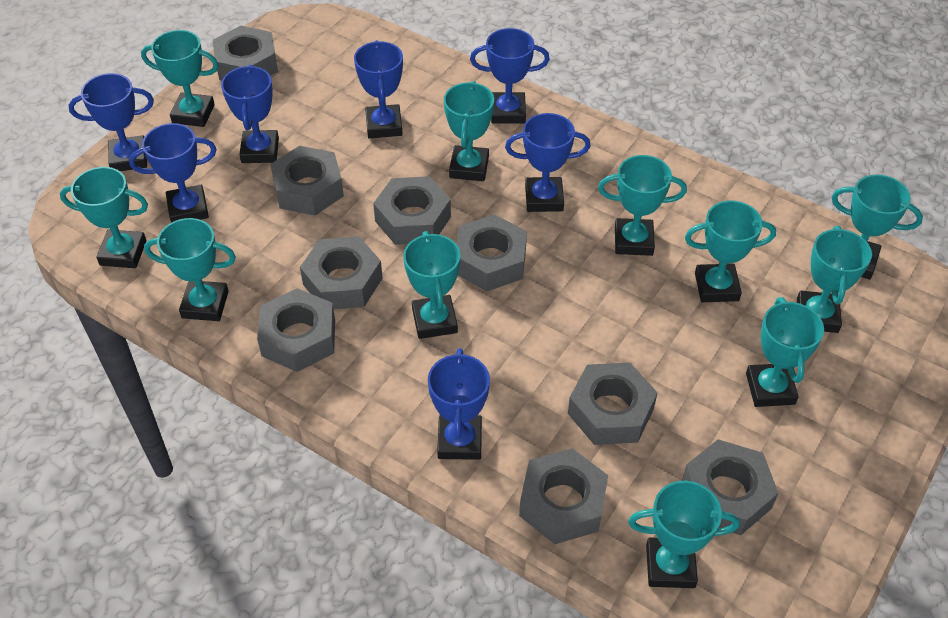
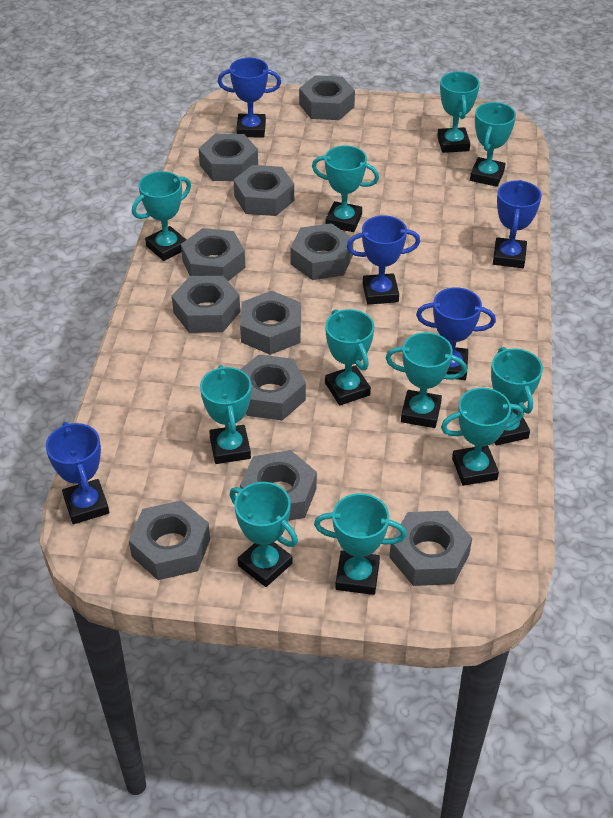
blue trophy: [69,73,154,171] [129,123,217,223] [221,65,279,163] [354,40,403,138] [428,348,490,460] [470,28,550,124] [505,113,591,212] = 7 -> [46,422,109,524] [218,58,281,138] [347,215,420,305] [416,287,496,380] [493,180,542,268] = 5
grey nut: [213,26,278,80] [257,288,335,372] [270,146,344,215] [300,236,383,309] [373,176,451,245] [456,214,527,291] [519,448,608,544] [568,363,658,445] [682,439,778,535] = 9 -> [129,500,210,580] [172,276,240,333] [181,228,245,281] [198,134,258,181] [234,165,294,216] [240,291,301,355] [240,354,306,421] [240,450,317,521] [290,223,353,280] [299,75,355,120] [389,511,472,586] = 11

